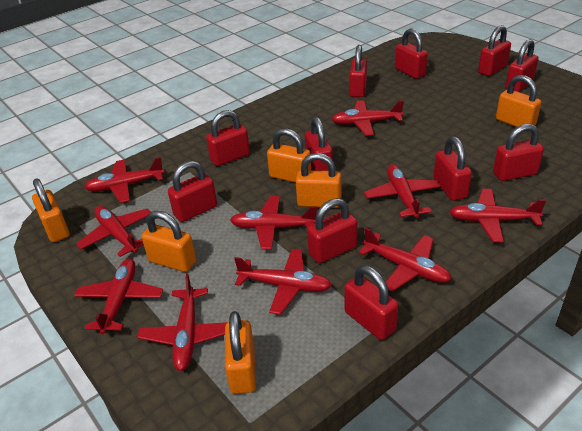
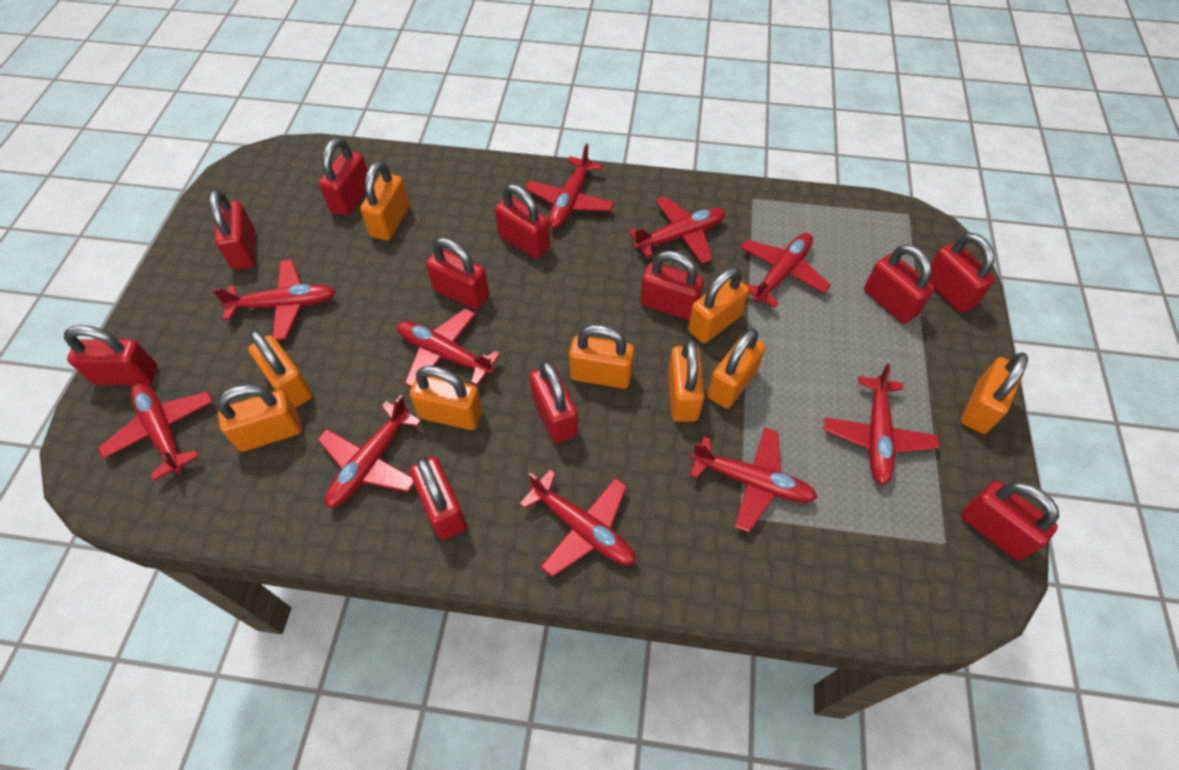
orange padlock: [32,178,69,242] [142,211,196,272] [225,311,256,394] [267,129,311,183] [296,153,341,208] [496,75,541,127] = 6 -> [217,384,302,452] [248,330,313,408] [360,161,409,240] [410,366,483,430] [569,324,634,389] [668,339,705,422] [688,267,749,343] [707,328,766,409] [961,352,1028,434] = 9

